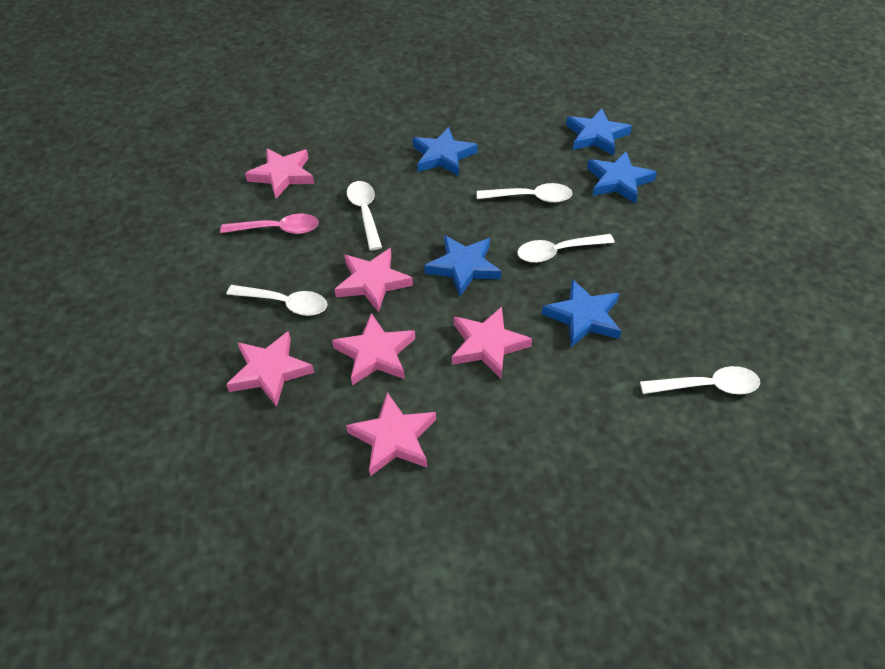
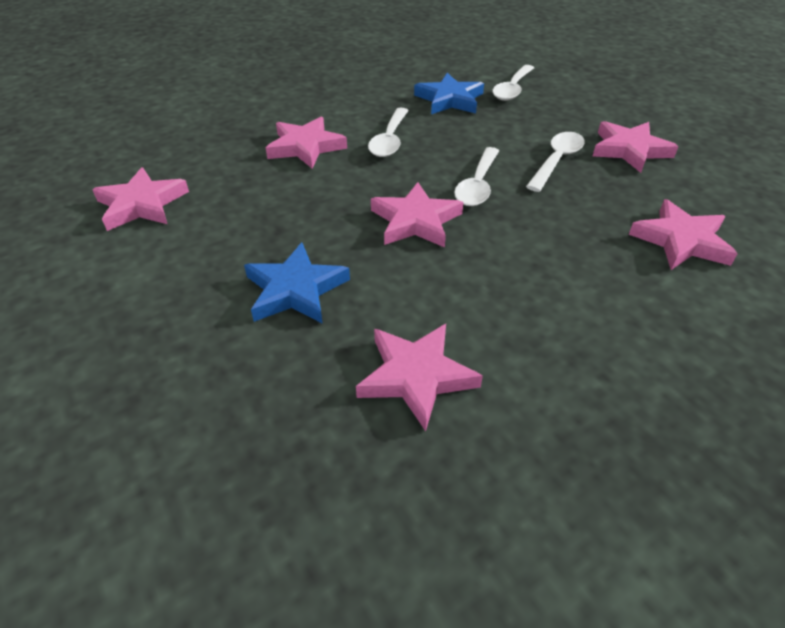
blue star: [412,127,478,176] [424,235,501,296] [542,279,621,347] [566,109,632,156] [587,152,657,204] = 5 -> [244,243,350,324] [414,73,484,114] = 2
pink spoon: [220,213,319,234] = 1 -> none = 0
white spoon: [226,285,327,316] [347,181,382,250] [477,183,572,203] [517,234,615,263] [640,366,760,394] = 5 -> [368,107,409,157] [454,147,499,206] [492,65,534,101] [526,132,585,192] = 4

